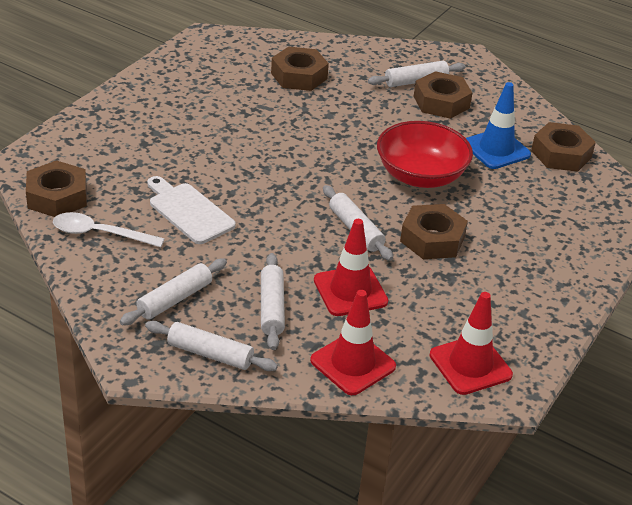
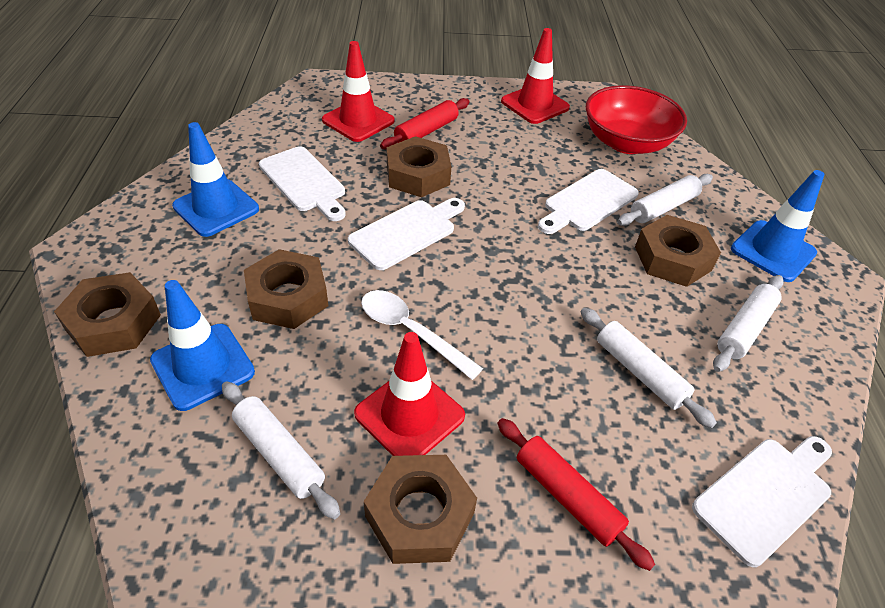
blue traffic cone: [466,82,531,169] = 1 -> [150,280,255,411] [172,122,259,237] [731,170,824,282] = 3
red rolling pin: none = 0 -> [380,98,470,150] [497,418,655,571] = 2
white cutting board: [147,176,236,244] = 1 -> [259,146,346,221] [348,198,465,270] [538,169,639,234] [692,436,832,567] = 4
white rolling pin: [120,259,227,325] [145,321,278,371] [261,253,285,350] [323,185,393,261] [368,61,465,87] = 5 -> [222,381,340,519] [581,308,717,428] [617,174,713,226] [713,275,784,372] = 4

